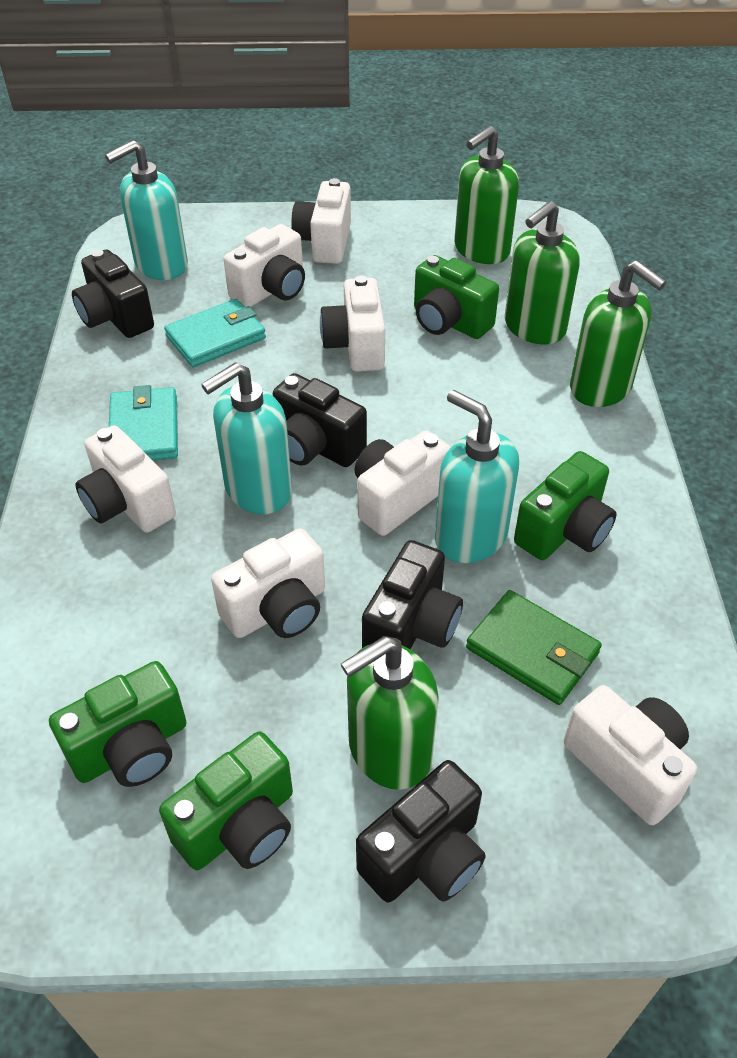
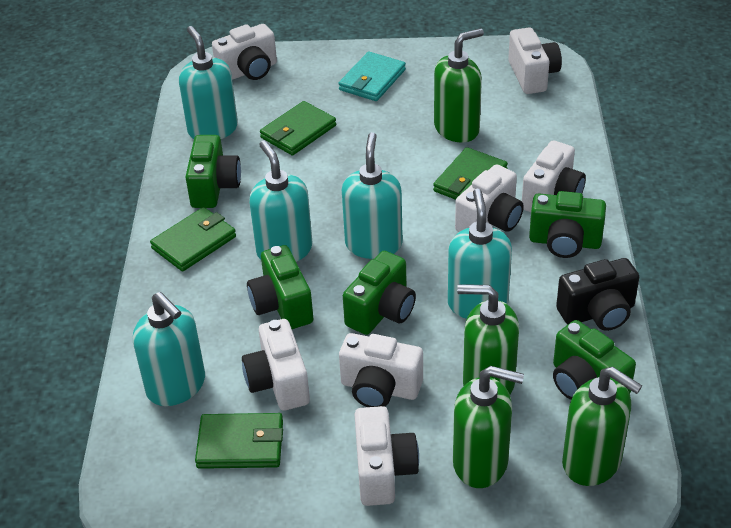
black camera: [72,249,154,338] [273,373,367,467] [356,760,485,903] [362,540,463,649] = 4 -> [556,258,639,331] = 1
green camera: [49,661,187,787] [159,731,293,870] [414,255,499,339] [514,451,617,560] = 4 -> [185,135,241,208] [247,245,313,329] [343,251,416,335] [529,191,606,258] [553,320,636,400] = 5
green wallet: [466,590,602,705] = 1 -> [150,207,236,272] [195,413,283,469] [260,101,336,156] [433,147,508,200] = 4
turquoise soap dispenser: [105,140,188,280] [201,362,292,514] [435,390,519,563] = 3 -> [133,292,205,406] [179,26,238,139] [249,140,312,262] [342,132,403,259] [448,189,512,319] = 5
turquoise wallet: [109,385,178,461] [164,299,266,367] = 2 -> [338,52,406,101] = 1

